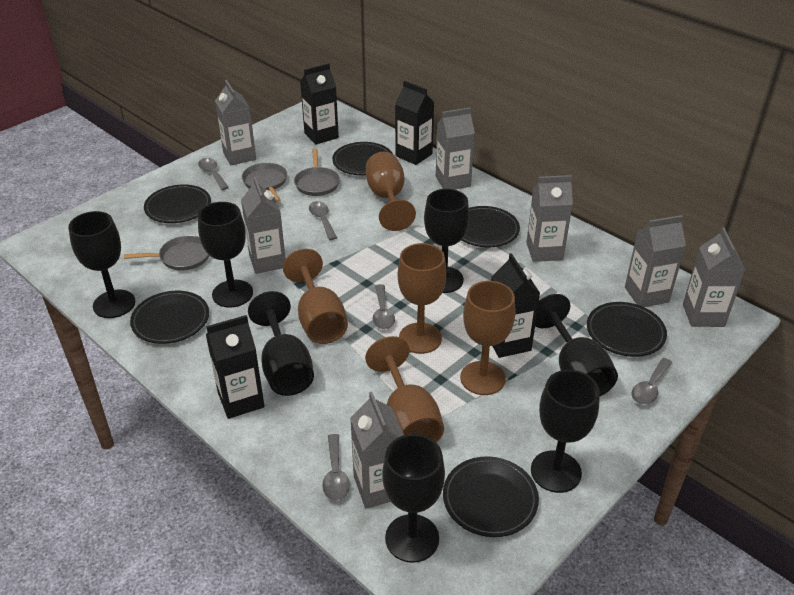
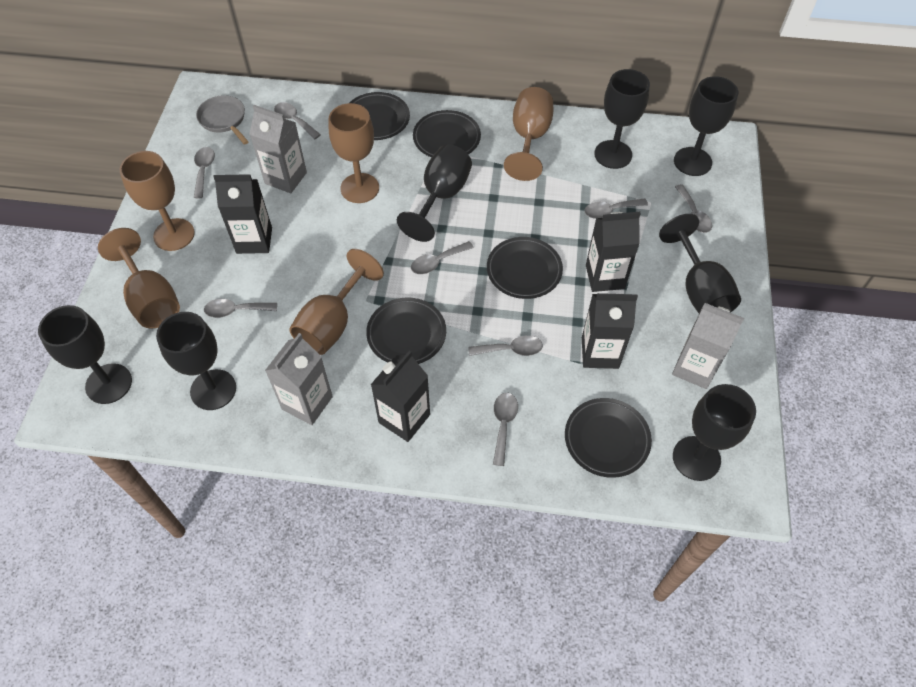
black plate: [130,291,209,344] [144,184,211,223] [332,142,393,175] [443,456,539,537] [462,206,520,247] [587,302,667,357] = 6 -> [350,92,410,140] [366,297,446,364] [413,110,481,158] [487,237,563,299] [565,398,652,478] = 5
grey carton: [215,80,256,165] [241,177,286,274] [350,392,404,509] [436,107,475,190] [526,175,573,262] [625,215,686,307] [683,227,745,327] = 7 -> [250,105,307,193] [265,333,333,425] [672,303,744,389] = 3
grey pan: [124,235,209,271] [242,163,287,202] [294,148,340,196] = 3 -> [196,95,249,145] = 1
grey spoon: [198,158,229,190] [309,201,337,240] [322,434,350,501] [373,284,395,329] [631,358,672,405] = 5 -> [194,147,215,198] [204,299,277,318] [274,102,321,139] [411,241,474,274] [468,336,543,356] [493,393,518,466] [584,198,648,219] [675,184,712,233] = 8

